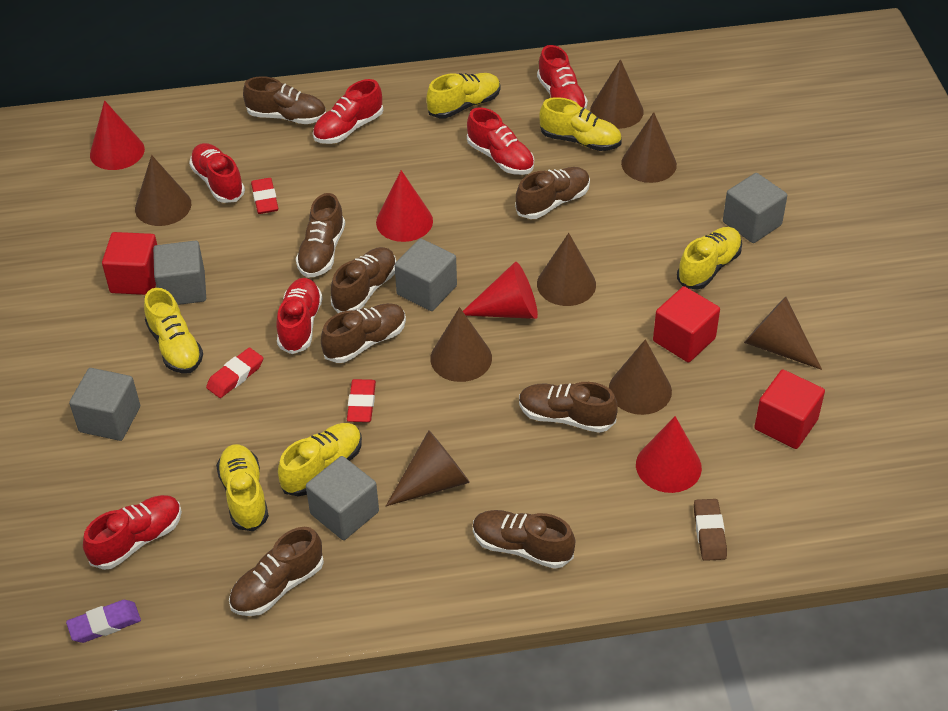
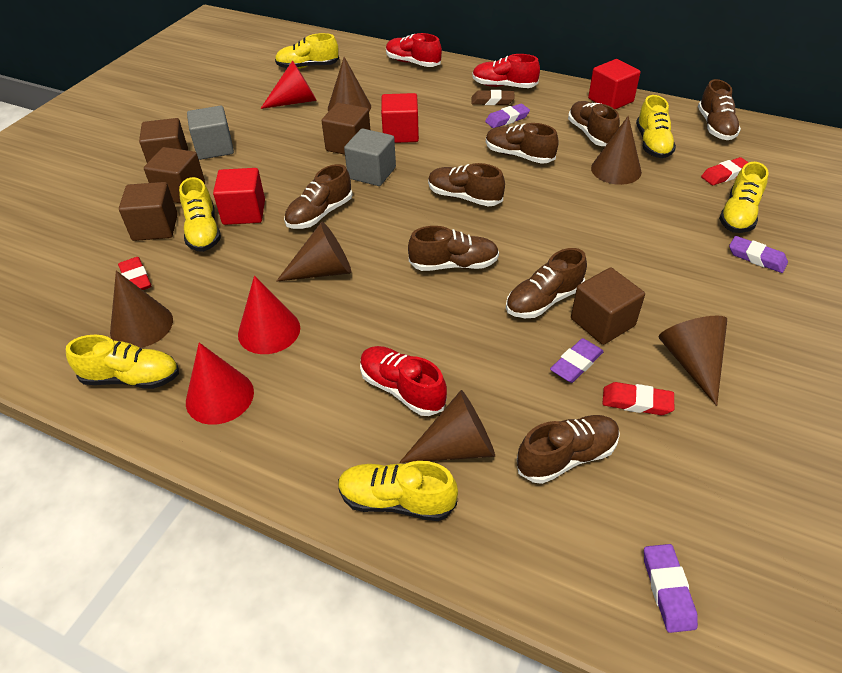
brown cone: [135,155,191,226] [386,430,470,506] [430,307,492,382] [537,233,596,306] [590,59,644,129] [609,339,672,415] [621,112,677,183] [744,297,822,370] = 8 -> [110,271,173,348] [276,222,351,282] [328,57,371,112] [399,390,495,463] [591,116,642,185] [659,316,727,406] = 6
brown cube: none = 0 -> [119,182,178,241] [139,118,188,163] [144,147,205,203] [322,103,370,155] [571,267,645,345] = 5
grey cube: [69,368,140,441] [153,241,206,305] [306,456,379,540] [394,239,457,311] [723,173,787,243] = 5 -> [187,106,234,160] [344,128,396,186] = 2
purple eraser: [66,600,141,643] = 1 -> [485,104,530,128] [550,338,604,383] [644,544,698,633] [729,236,788,273] = 4
red cone: [90,100,145,170] [376,170,433,242] [463,262,538,319] [636,416,702,493] = 4 -> [186,343,254,425] [238,275,300,354] [260,60,317,109] = 3
red shoe: [83,495,182,570] [189,143,245,203] [276,278,323,354] [313,79,383,144] [467,107,534,175] [537,45,588,109] = 6 -> [360,346,447,416] [386,33,442,67] [472,54,540,88] = 3

